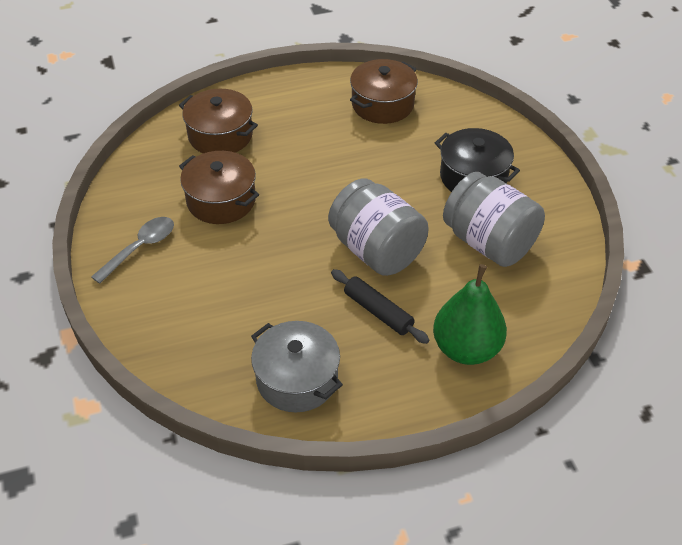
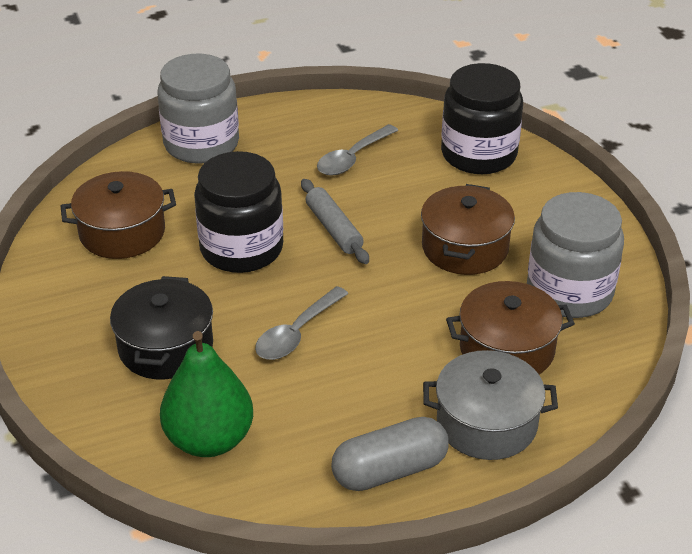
black jar: none = 0 -> [194,151,283,273] [441,63,523,174] = 2
black rolling pin: [331,269,429,344] = 1 -> none = 0
grey capsule: none = 0 -> [331,417,449,491] = 1
grey rolling pin: none = 0 -> [301,179,369,264] = 1
grey spoon: [91,217,174,284] = 1 -> [255,286,348,360] [317,124,398,176] = 2

